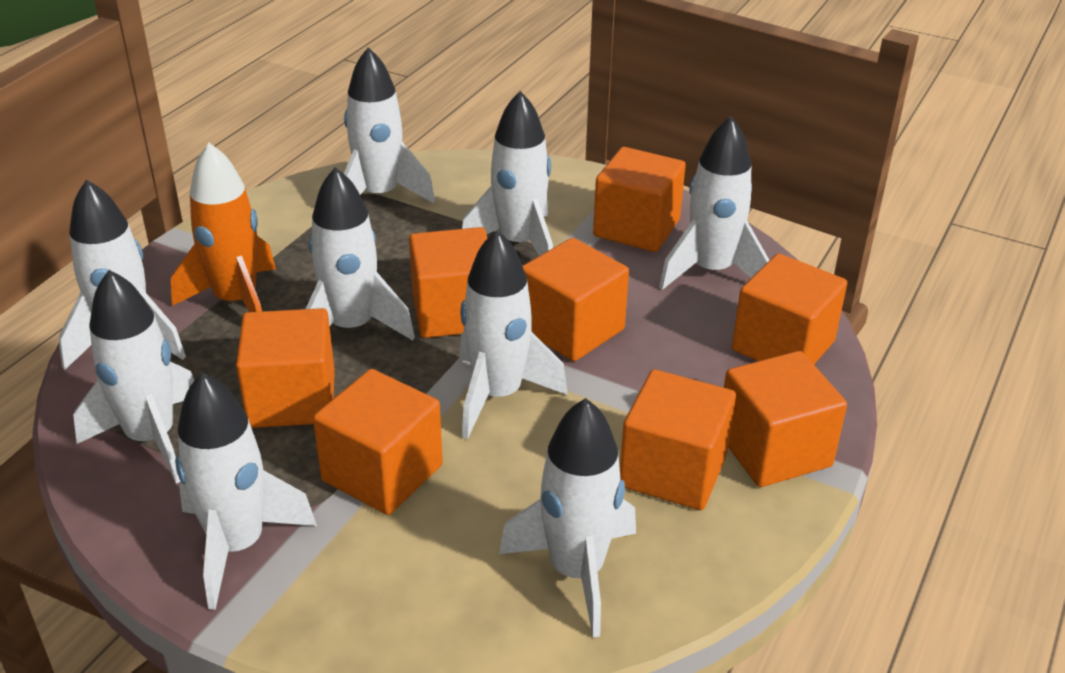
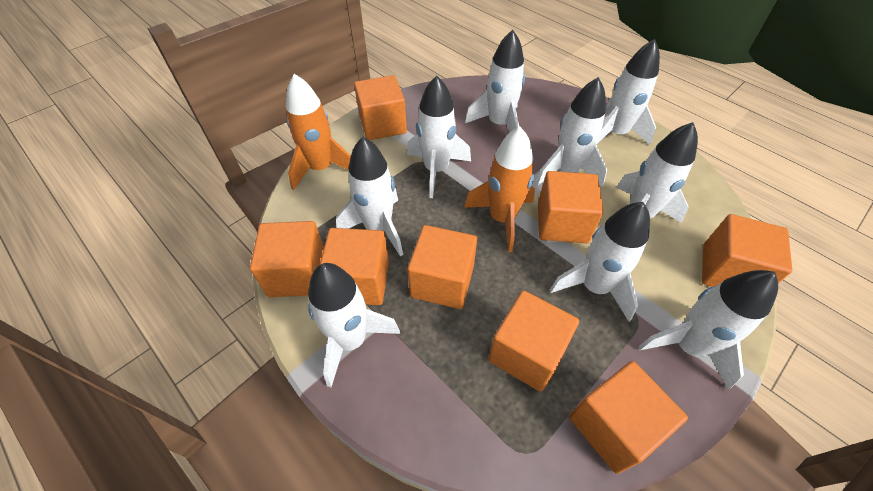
orange rocket: [171,143,276,312] = 1 -> [286,74,351,190] [464,126,535,252] = 2

